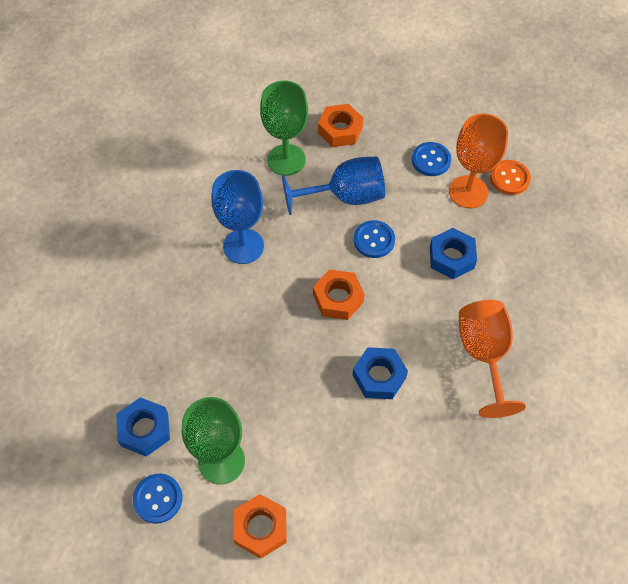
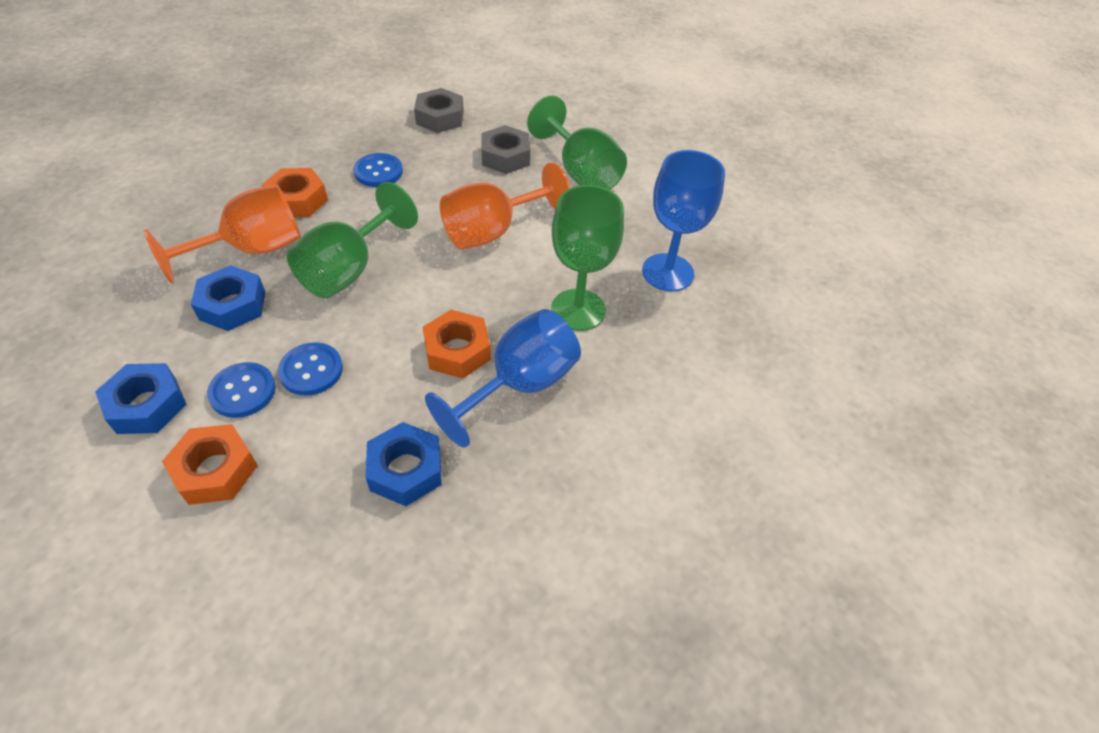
green goblet: [182,397,245,484] [260,81,308,176] = 2 -> [287,182,418,298] [527,96,627,190] [551,185,624,331] = 3
grey nut: none = 0 -> [414,88,464,133] [481,125,530,174] = 2
orange button: [490,160,531,195] = 1 -> none = 0

